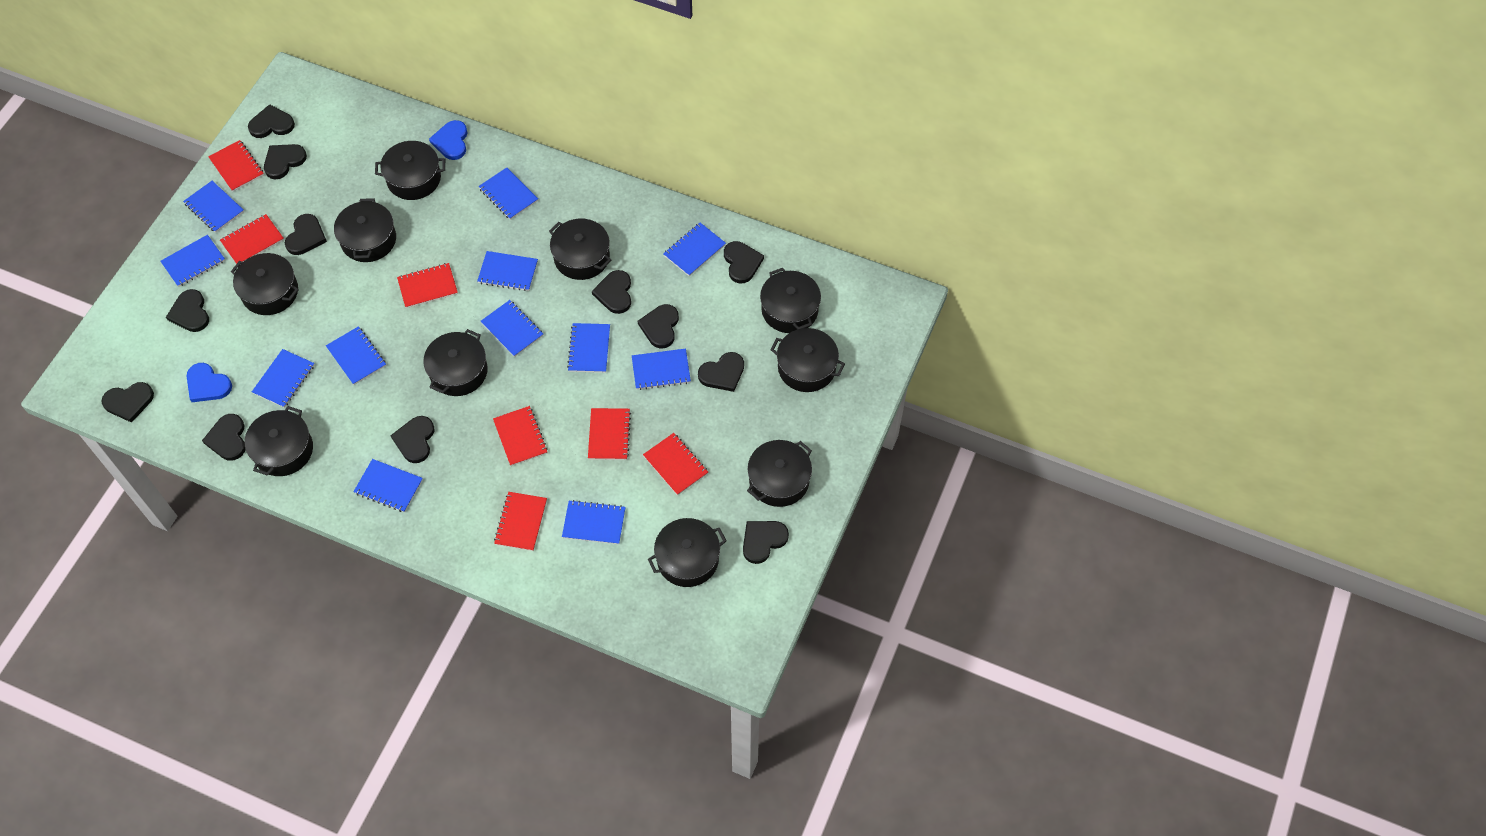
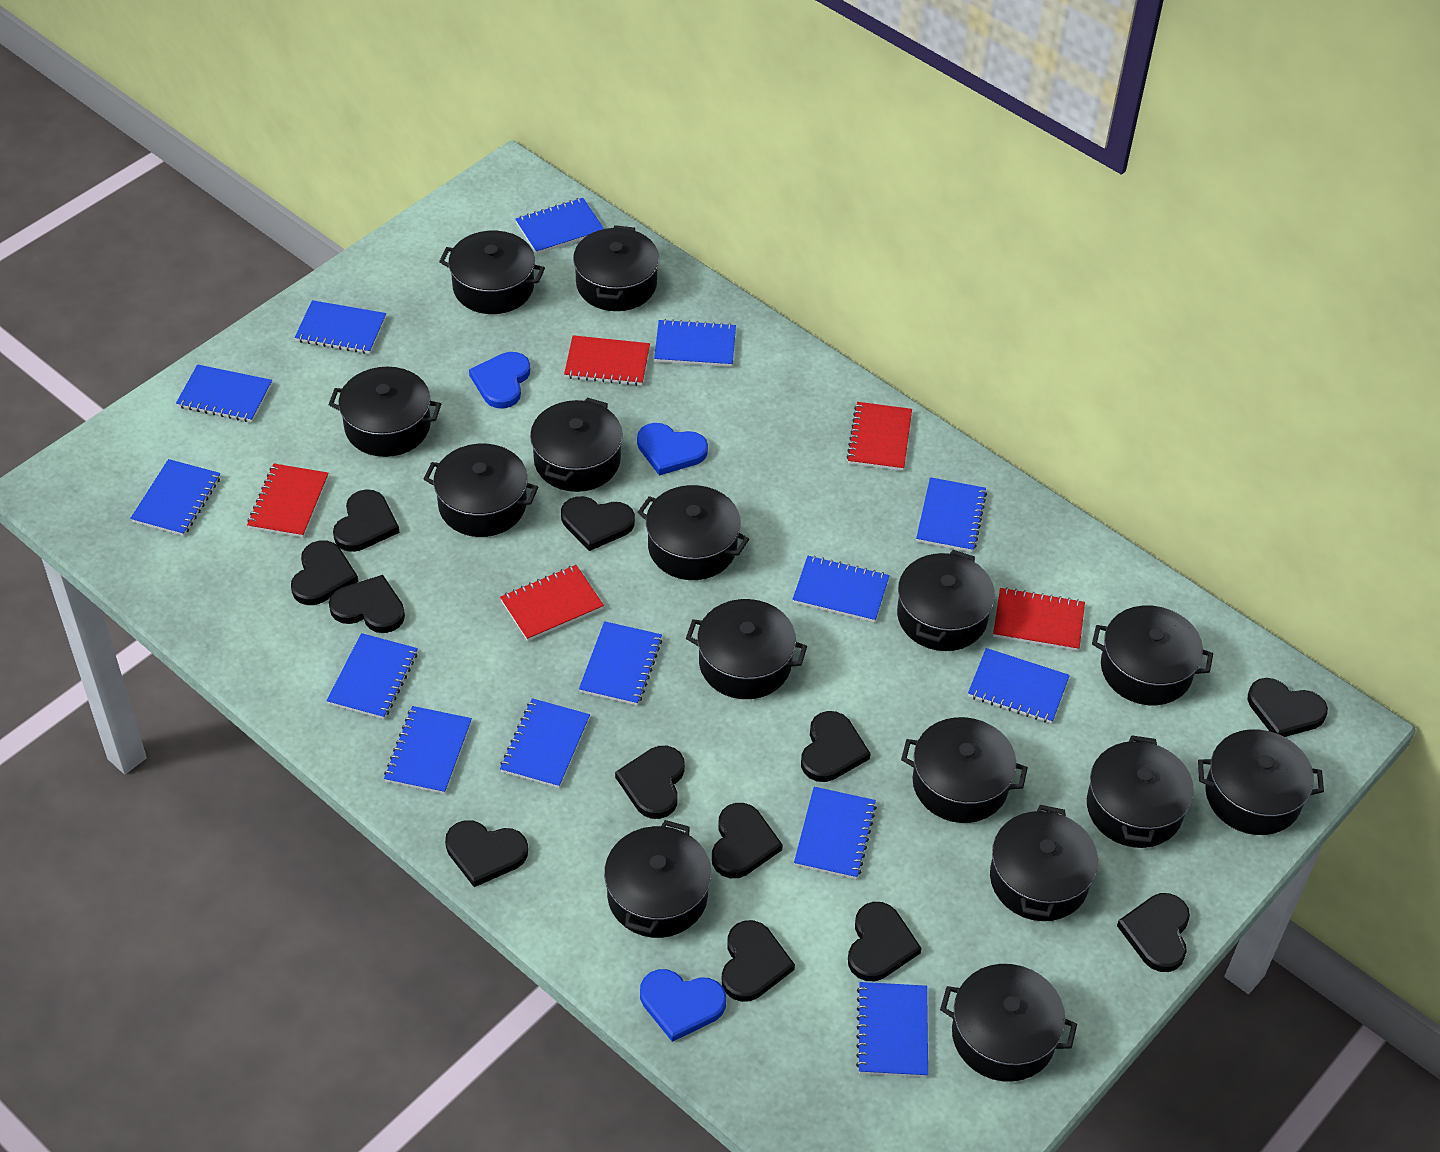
black pot: [231,253,299,315] [245,406,313,476] [334,198,396,262] [375,141,445,200] [423,329,488,396] [549,219,611,280] [648,518,727,587] [747,440,812,507] [760,268,821,333] [771,328,845,392] = 10 -> [328,367,441,457] [424,444,538,537] [439,231,545,314] [530,397,623,492] [573,225,659,311] [604,820,711,938] [638,485,749,580] [686,599,807,699] [897,550,995,651] [901,717,1028,823] [940,964,1077,1082] [990,805,1098,921] [1087,735,1194,848] [1092,606,1213,705] [1198,729,1324,835] = 15
blue heart: [187,363,232,402] [429,120,468,160] = 2 -> [469,352,530,409] [637,423,708,476] [640,969,726,1042] = 3
blue notebook: [160,235,225,287] [183,181,244,233] [252,349,315,408] [326,326,386,385] [353,459,423,512] [477,251,538,291] [478,168,538,220] [481,300,543,357] [562,500,626,544] [567,323,610,373] [632,349,691,390] [663,223,726,276] = 12 -> [130,459,220,536] [176,364,272,422] [295,300,386,354] [327,633,418,719] [384,706,472,794] [500,698,590,788] [515,198,604,254] [579,621,663,705] [654,319,736,367] [793,555,890,622] [794,787,877,879] [856,982,928,1077] [916,477,987,552] [968,648,1070,724] = 14
red notebook: [208,140,264,192] [220,214,284,265] [397,263,458,308] [493,406,548,466] [494,492,547,551] [588,408,631,460] [643,433,708,495] = 7 -> [247,463,329,538] [500,565,604,641] [564,335,650,386] [846,402,912,471] [993,587,1085,651] = 5

